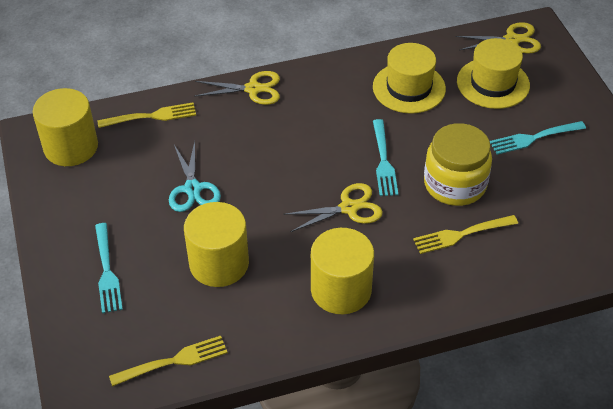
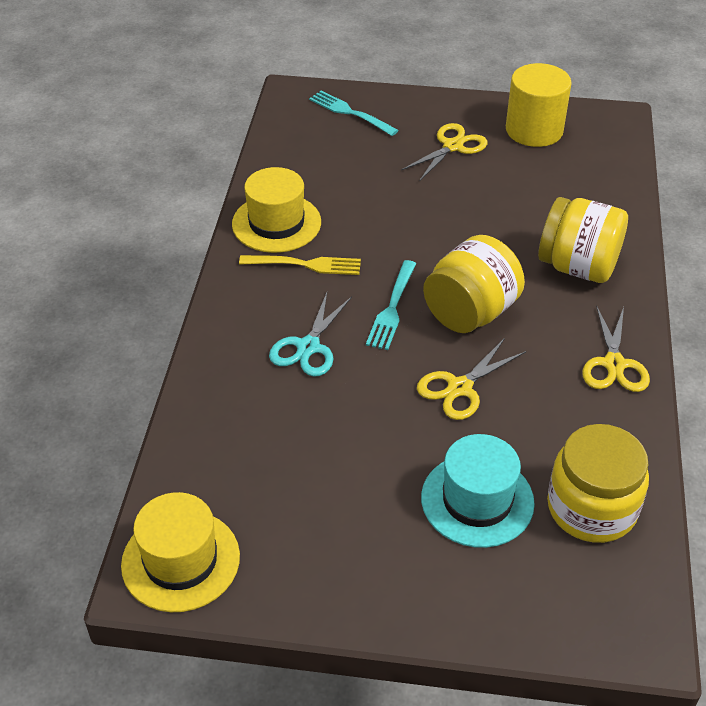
turquoise fork: [95,223,123,314] [373,119,398,196] [490,121,586,155] = 3 -> [309,91,399,136] [366,260,416,350] = 2
turquoise hat: none = 0 -> [421,434,535,548] = 1
yellow cylinder: [33,88,98,166] [184,202,249,287] [311,228,374,314] = 3 -> [506,63,572,147] = 1
yellow fork: [97,103,196,128] [109,336,228,387] [413,215,518,254] = 3 -> [239,255,361,275] = 1
yellow jar: [424,123,492,206] = 1 -> [423,235,525,333] [538,197,628,283] [547,424,649,543] = 3

